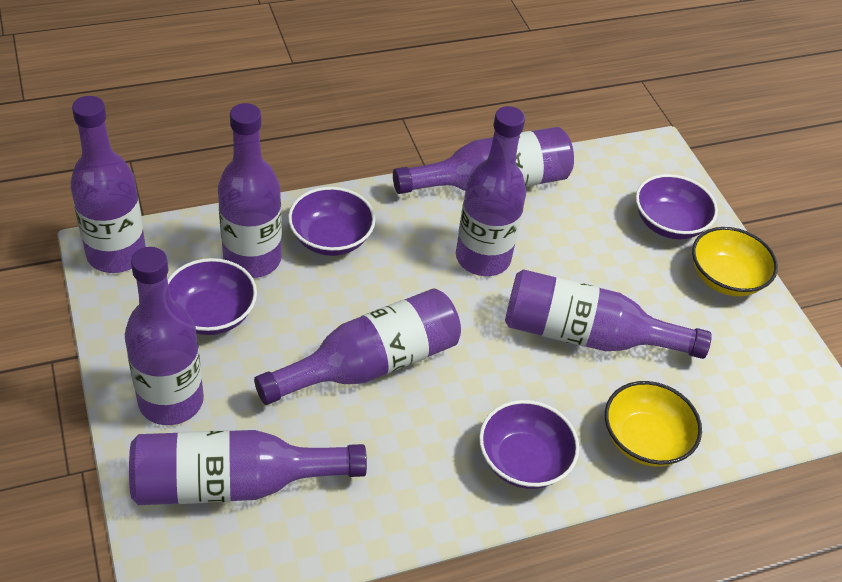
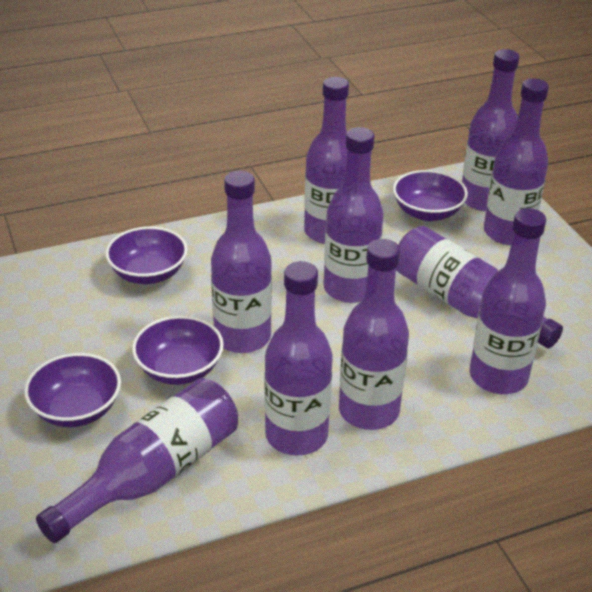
purple bottle: [70,96,146,273] [125,247,204,425] [129,430,367,505] [218,103,282,278] [254,288,461,405] [393,127,574,194] [456,106,526,276] [505,269,712,359] = 8 -> [36,378,238,543] [211,171,272,353] [264,261,333,456] [304,77,349,244] [323,127,384,303] [339,239,409,430] [396,226,563,348] [462,49,519,211] [469,208,546,394] [484,78,549,245] = 10
yellow bowl: [605,381,702,467] [692,227,778,296] = 2 -> none = 0

